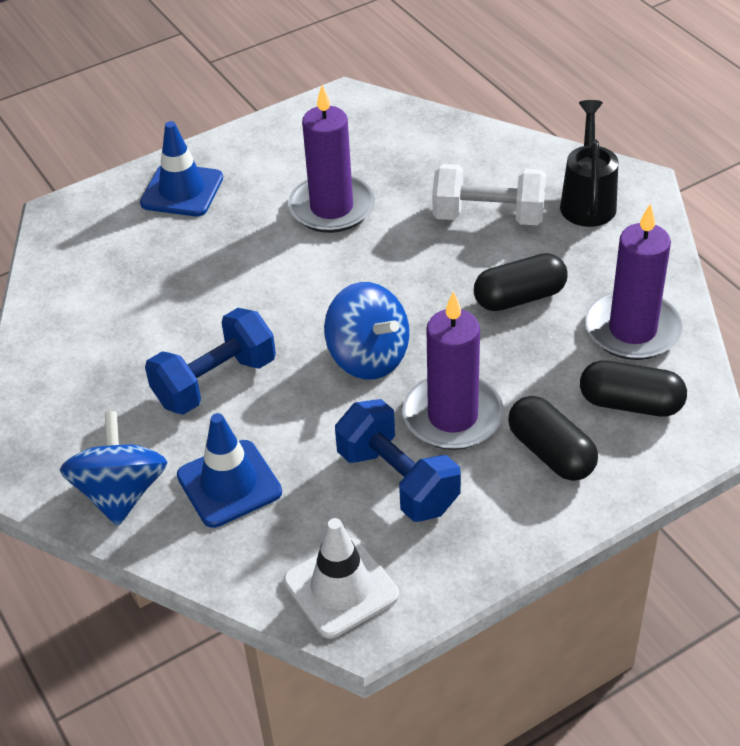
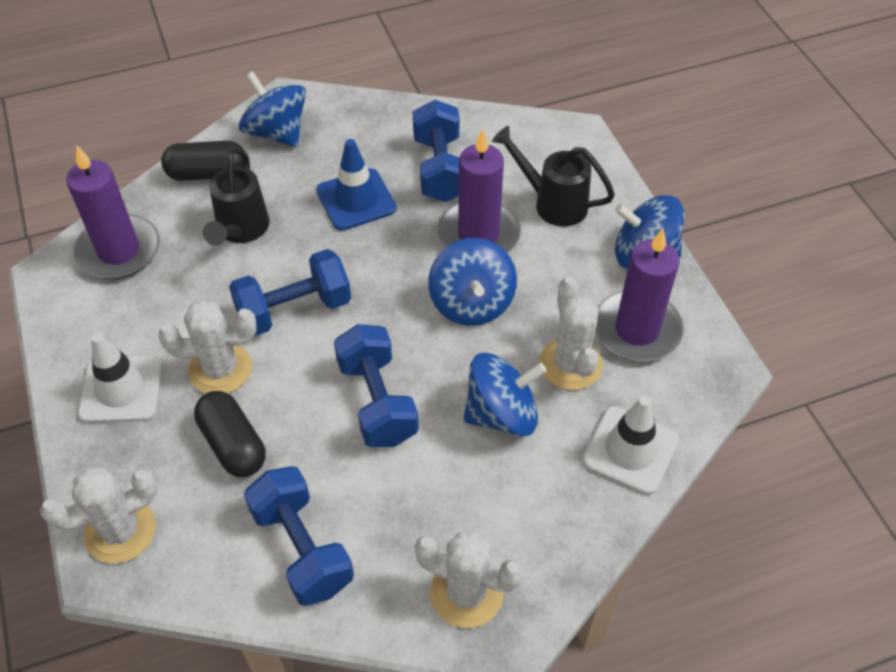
black capsule: [474,253,568,311] [508,396,598,481] [580,360,687,417] = 3 -> [161,141,244,181] [194,391,266,477] = 2
black watering can: [560,100,618,227] = 1 -> [203,147,270,246] [492,126,615,227] = 2
blue dumbbell: [145,308,276,415] [335,399,461,522] = 2 -> [229,249,351,336] [244,466,354,606] [334,324,419,447] [413,100,460,202] = 4
blue spinning top: [60,411,168,526] [324,282,409,380] = 2 -> [239,71,306,147] [428,238,517,326] [464,353,547,437] [615,195,684,269] = 4
blue traffic cone: [140,121,223,216] [177,413,282,528] = 2 -> [316,139,397,231] = 1
white cactus: none = 0 -> [40,467,157,564] [158,300,256,394] [414,531,524,628] [539,277,603,390] = 4
white dumbbell: [432,164,546,225] = 1 -> none = 0
white traffic cone: [283,518,399,639] = 1 -> [78,333,163,423] [582,396,679,495] = 2

